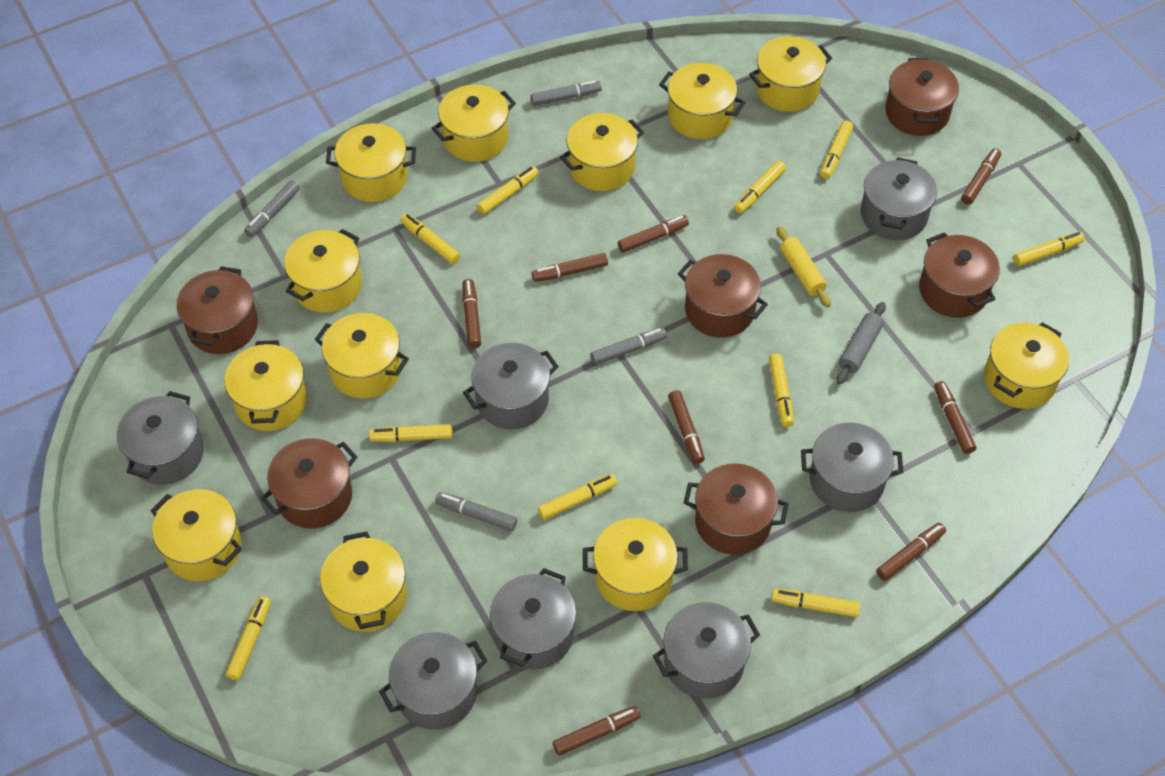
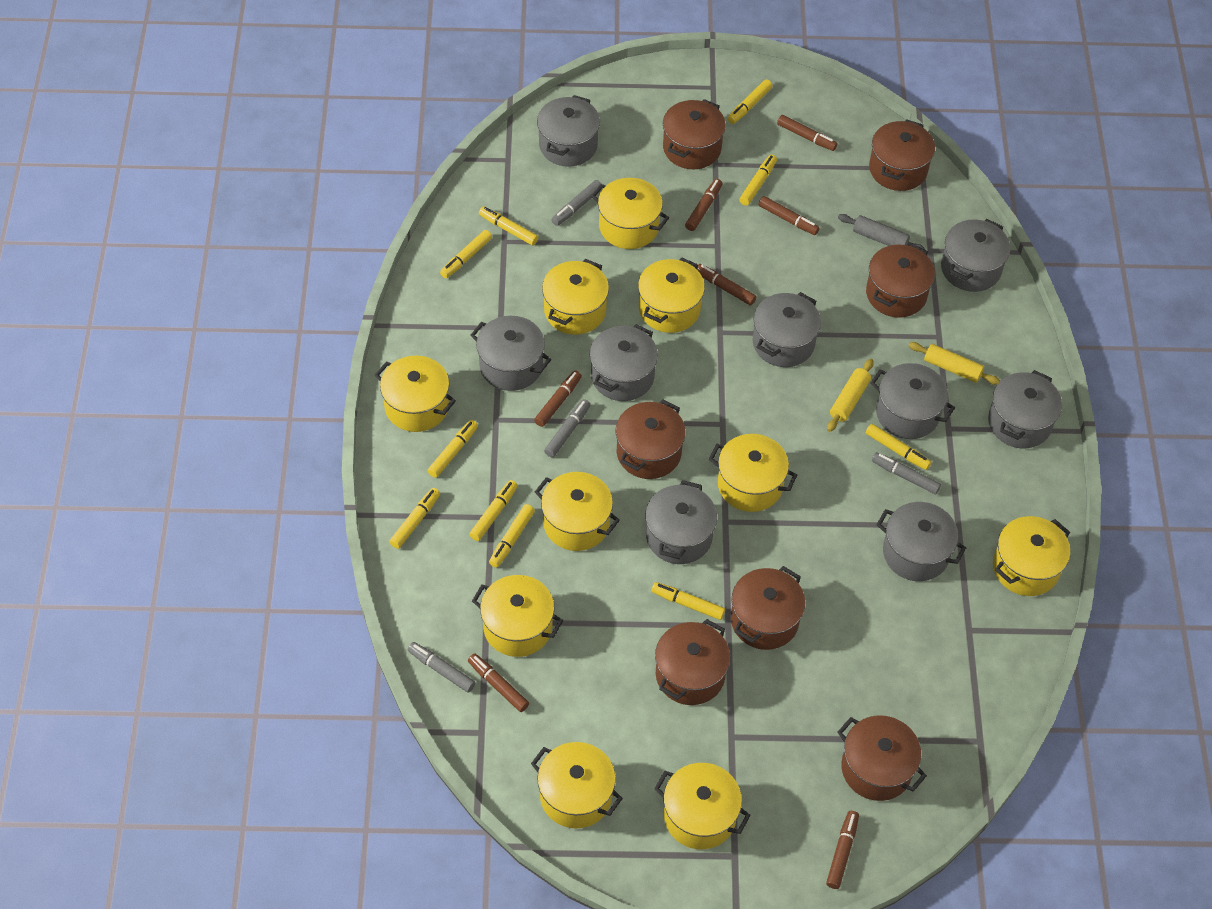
brown marker: [463,279,481,348] [532,253,608,282] [553,706,641,756] [618,215,689,253] [668,390,705,464] [876,523,946,581] [934,381,976,454] [961,148,1001,205] = 8 -> [468,654,529,712] [534,370,582,427] [685,179,723,231] [697,264,756,306] [758,196,820,235] [777,115,838,151] [826,811,859,889] = 7
brown pot: [177,266,258,354] [261,438,357,529] [678,254,768,338] [684,463,789,555] [885,58,959,136] [919,232,1000,318] = 6 -> [616,400,686,479] [655,619,730,705] [663,99,726,169] [731,566,805,650] [838,715,927,801] [866,244,935,318] [869,119,935,191] = 7
grey pot: [117,391,204,485] [379,632,488,730] [463,343,559,429] [490,568,576,669] [653,602,760,699] [801,422,904,512] [860,157,937,240] = 7 -> [470,316,551,391] [537,95,600,167] [590,324,658,401] [645,480,717,564] [753,292,821,367] [870,363,955,439] [876,502,966,581] [941,219,1010,292] [988,370,1062,449] = 9
yellow pot: [150,489,242,581] [224,340,307,431] [284,229,362,313] [315,313,409,398] [320,531,407,632] [326,123,416,202] [432,85,516,162] [560,113,644,191] [583,518,688,611] [659,63,745,139] [749,36,832,112] [984,322,1069,409] = 12 -> [375,356,456,432] [472,575,563,657] [531,742,623,828] [535,472,620,551] [542,259,609,335] [591,178,669,249] [638,257,705,333] [654,763,751,849] [709,434,797,512] [993,516,1070,596] = 10
yellow rolling pin: [777,226,831,307] = 1 -> [827,359,874,432] [908,342,1000,385] = 2

